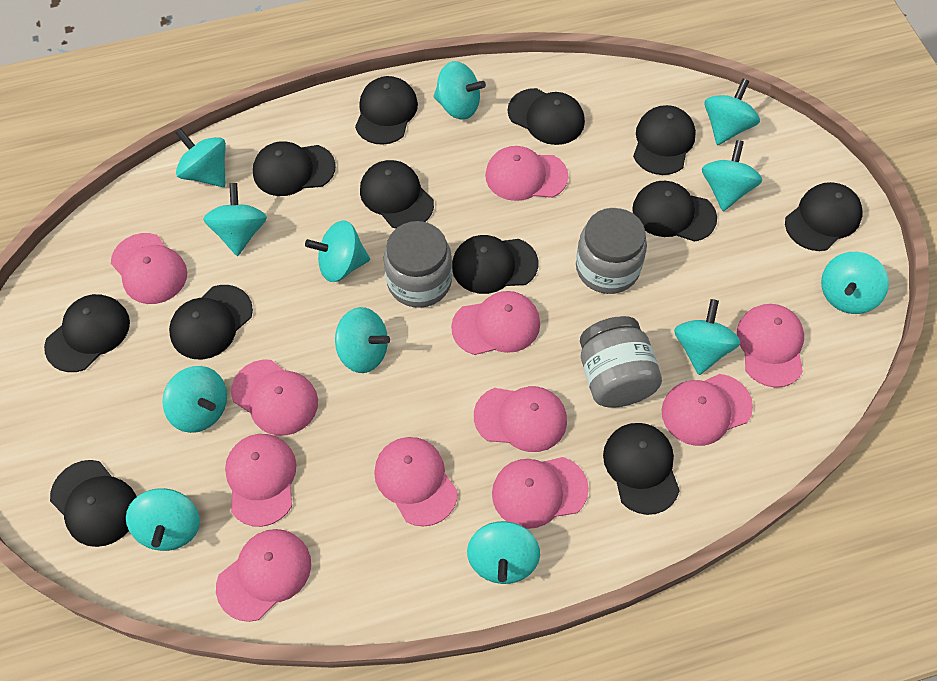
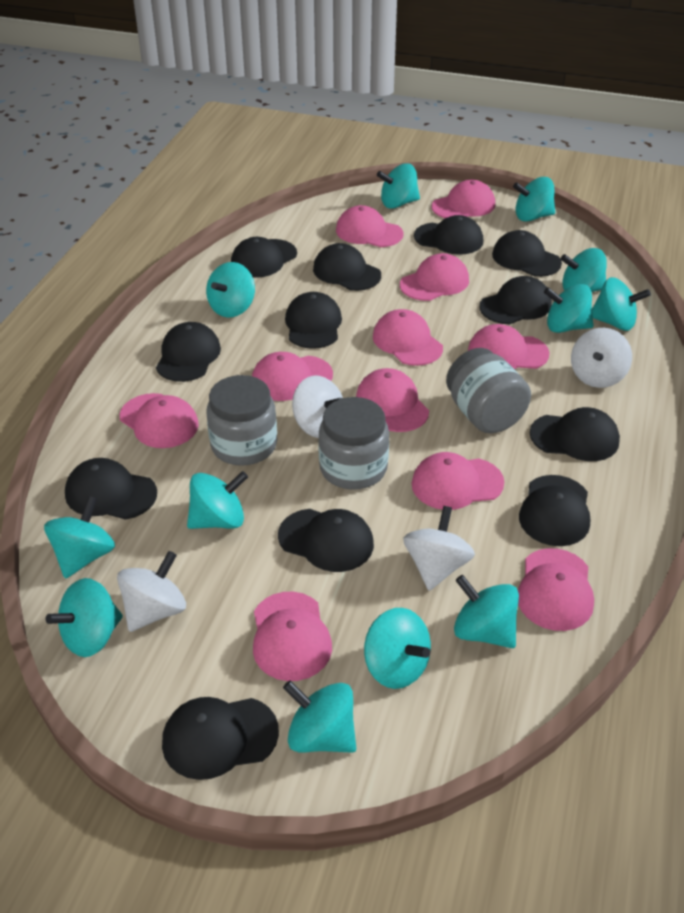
white spinning top: none = 0 -> [117,551,186,632] [292,375,343,438] [403,506,475,591] [571,328,632,388] = 4

